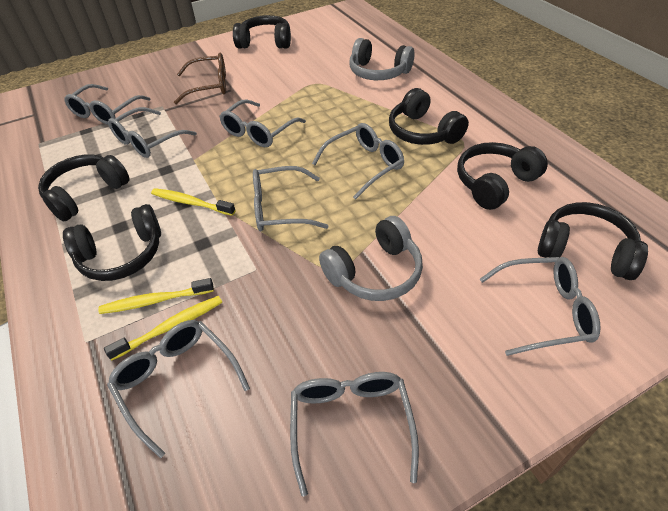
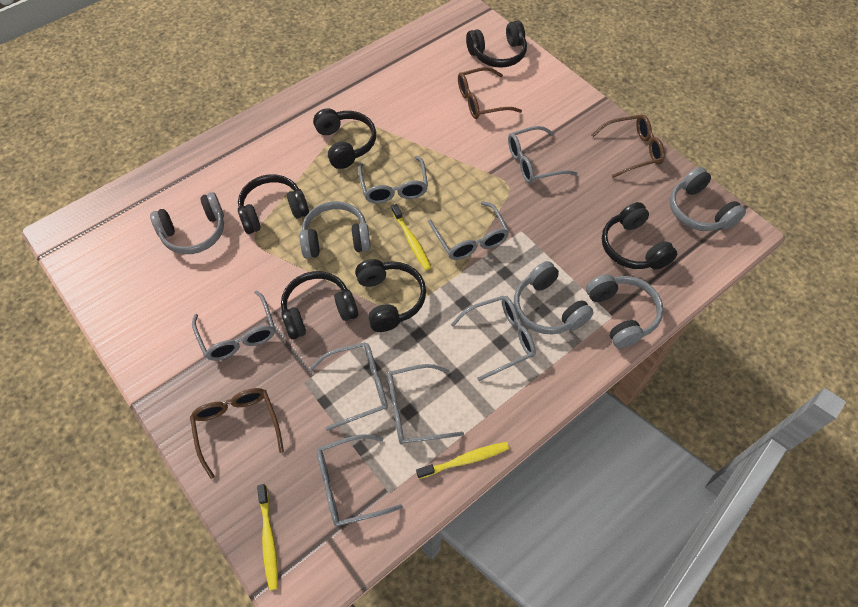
brown glasses: [174,53,226,104] = 1 -> [190,388,284,479] [458,67,522,119] [591,114,665,178] = 3
grey headphones: [319,216,423,301] [349,38,415,80] = 2 -> [150,192,224,254] [300,201,371,259] [514,261,594,334] [586,274,664,348] [670,167,746,231] = 5

